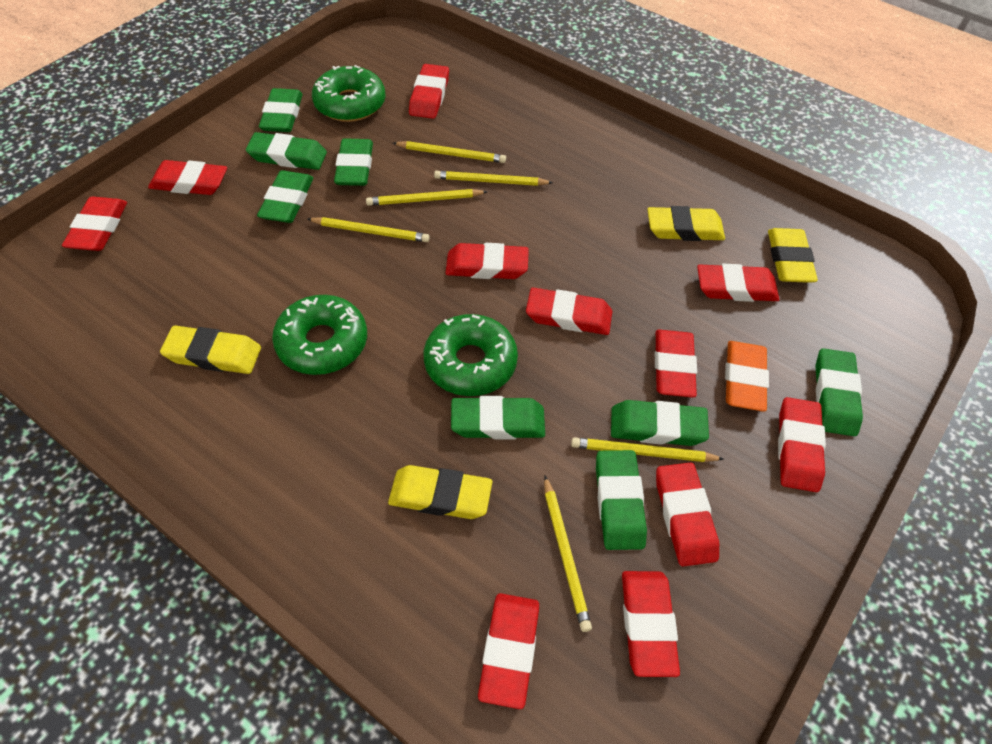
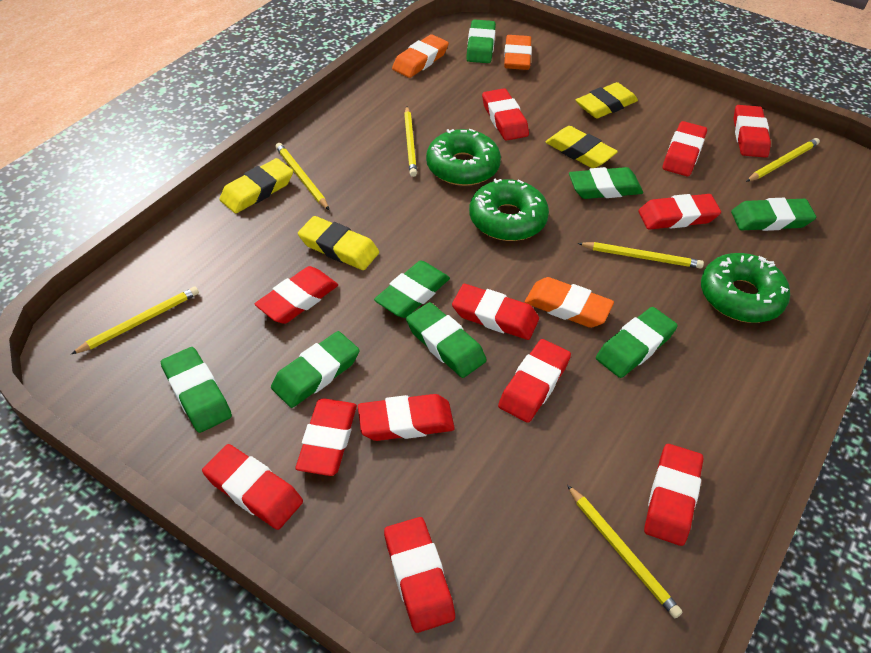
orange eraser: [725,341,769,412] = 1 -> [392,34,449,78] [504,35,532,70] [525,277,614,328] = 3
red eraser: [62,197,127,251] [148,160,227,195] [409,64,449,119] [446,243,529,279] [478,593,539,709] [526,288,612,335] [622,571,680,677] [655,329,697,398] [656,462,719,567] [697,264,779,302] [778,397,826,492] = 11 -> [202,444,303,530] [255,266,338,324] [296,398,357,476] [358,394,455,441] [384,517,455,633] [452,284,539,340] [482,88,529,141] [498,339,571,423] [639,194,721,230] [644,444,703,546] [663,121,707,176] [734,105,771,158] = 12

